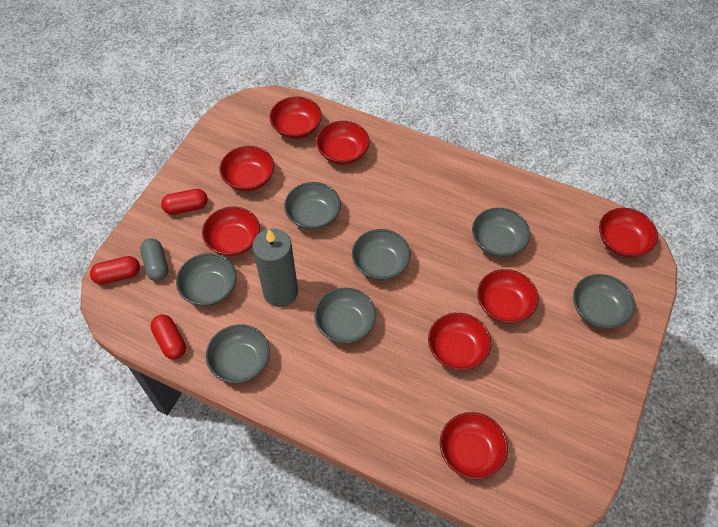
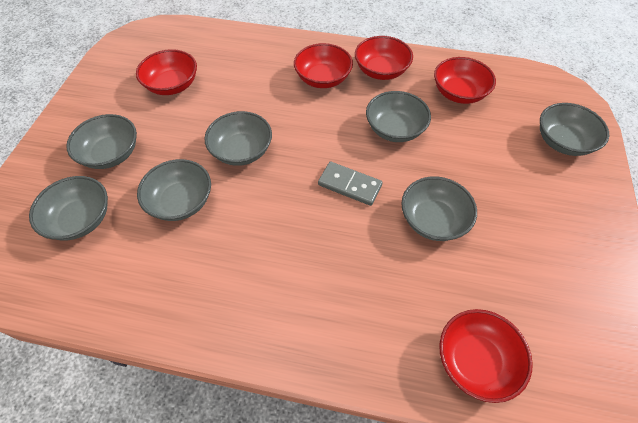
grey candle: [252,228,298,307] = 1 -> none = 0
grey capsule: [140,238,168,281] = 1 -> none = 0
grey domino: none = 0 -> [318,162,383,206] = 1
red bowl: [202,206,260,256] [219,146,274,191] [269,96,322,139] [316,121,369,165] [428,313,491,370] [440,412,508,479] [477,269,539,323] [599,208,658,258] = 8 -> [136,49,197,95] [294,43,353,88] [355,36,413,80] [434,57,496,104] [439,309,533,403] = 5
red capsule: [90,256,140,285] [151,315,186,360] [161,189,208,215] = 3 -> none = 0

